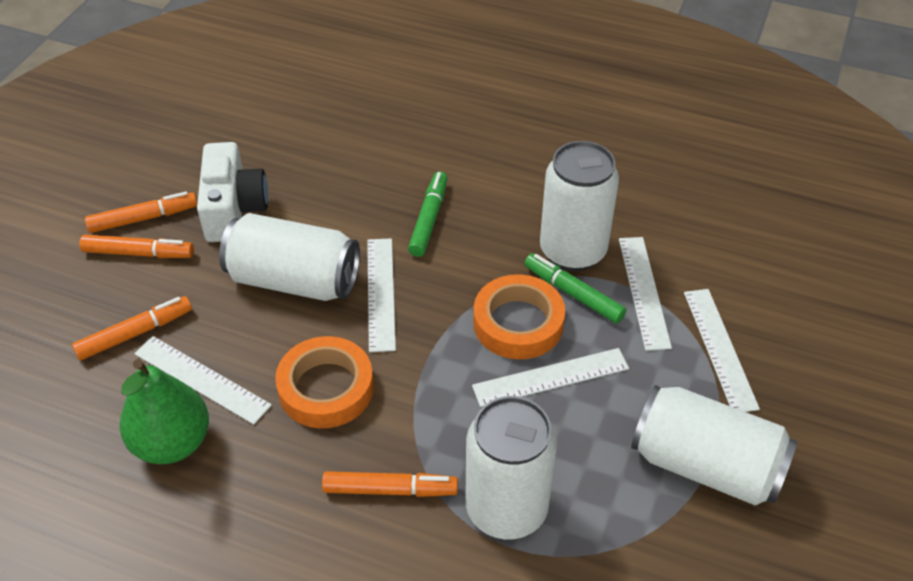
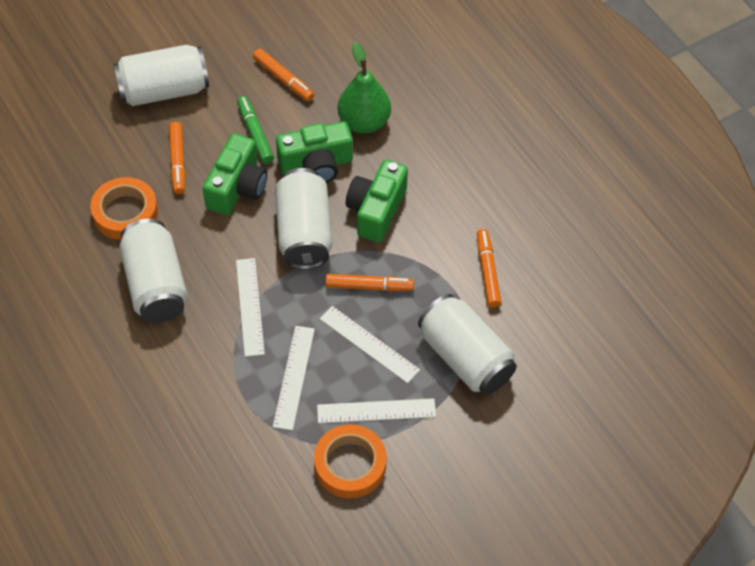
green camera: none = 0 -> [203,133,267,215] [276,121,353,183] [346,160,408,243] = 3
green marker: [408,171,448,257] [524,253,626,324] = 2 -> [237,96,274,164] = 1
white camera: [197,142,268,242] = 1 -> none = 0
white ruler: [134,336,272,425] [367,238,396,352] [472,348,629,407] [619,237,672,351] [684,289,760,412] = 5 -> [236,258,265,357] [273,326,315,430] [317,398,436,423] [320,306,420,383] = 4

